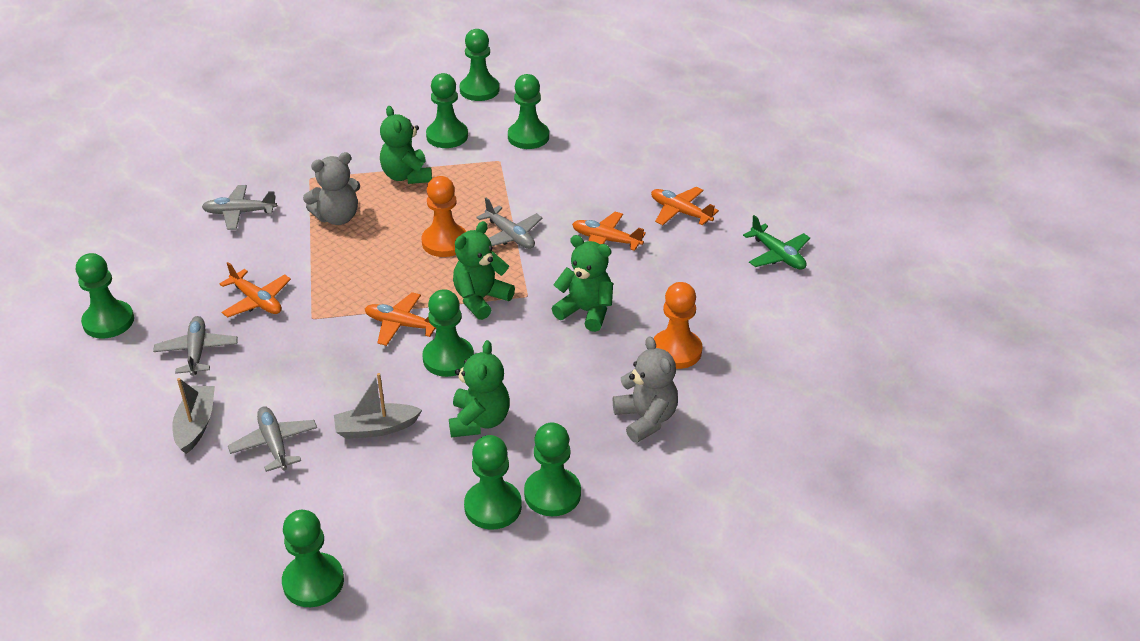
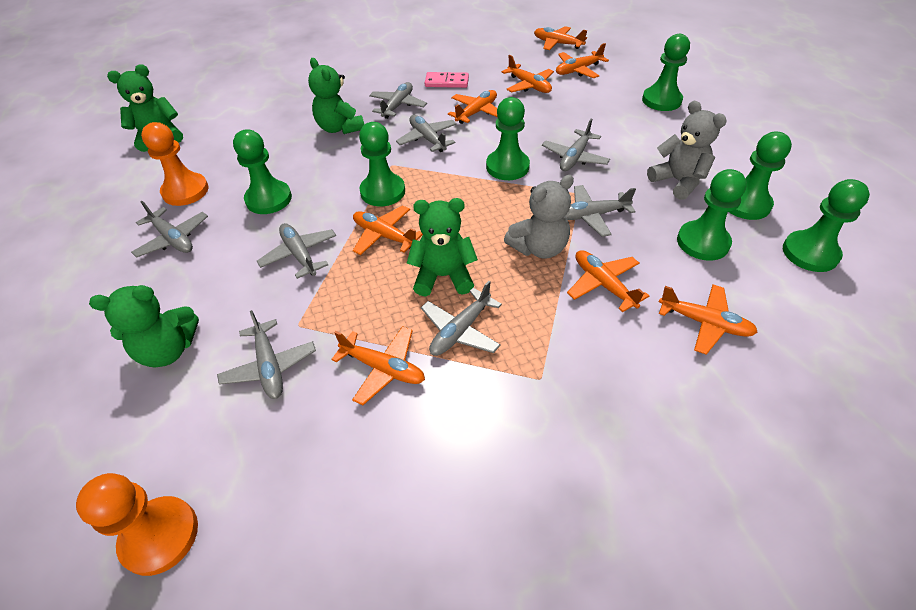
green pawn: [76,253,134,339] [282,510,344,607] [422,289,474,377] [426,73,468,148] [460,29,499,101] [464,435,522,530] [508,74,549,149] [524,423,581,516] = 8 -> [233,130,292,214] [359,122,405,206] [486,97,530,180] [642,34,690,111] [677,169,747,261] [728,132,792,220] [783,179,870,272] = 7
green plane: [743,215,810,270] = 1 -> none = 0
grey boat: [172,378,215,454] [334,373,422,439] = 2 -> none = 0
grey plane: [153,316,238,376] [202,185,277,230] [228,406,317,472] [476,198,543,249] = 4 -> [131,201,208,258] [217,310,316,399] [257,223,336,279] [369,82,427,119] [396,115,457,152] [421,281,502,356] [542,119,610,171] [567,185,636,237] = 8
orange plane: [220,262,291,317] [365,292,436,346] [572,212,646,251] [651,187,719,226] = 4 -> [331,326,425,405] [353,205,423,255] [448,90,497,124] [502,55,554,93] [534,26,587,50] [556,43,609,78] [567,250,649,312] [659,285,758,355] = 8
pink domino: none = 0 -> [425,72,469,88] = 1

